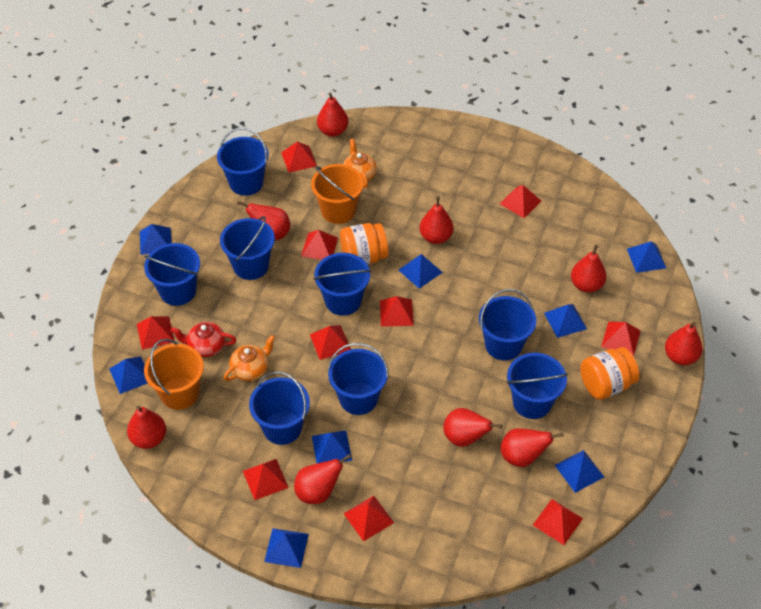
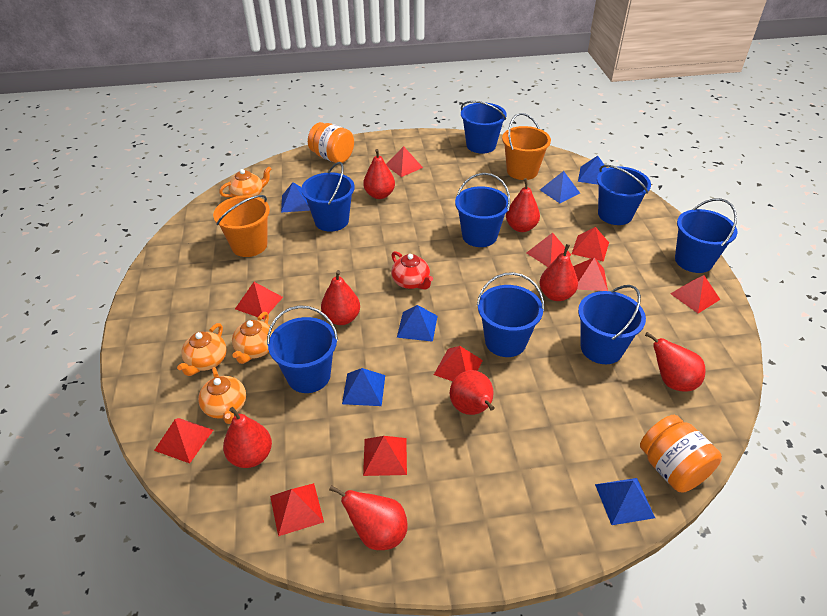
blue pyramid: [109,356,147,394] [140,224,172,255] [264,528,309,568] [312,430,352,463] [399,254,443,289] [544,304,587,338] [555,450,604,493] [627,241,666,273] = 8 -> [281,182,310,213] [342,368,385,406] [397,305,438,342] [540,171,580,203] [578,156,606,185] [595,478,655,525] = 6
orange teapot: [223,335,275,381] [343,138,377,188] = 2 -> [177,323,227,376] [198,367,246,424] [219,166,271,197] [232,312,274,364] = 4
red pear: [127,405,166,449] [238,201,290,240] [294,454,351,504] [317,92,348,137] [420,196,454,244] [443,408,502,447] [501,428,564,467] [571,245,606,293] [665,322,703,365] = 9 -> [223,407,272,468] [321,270,360,325] [329,485,408,550] [363,149,395,199] [450,370,495,415] [506,178,540,232] [539,244,578,301] [645,332,706,392] = 8

